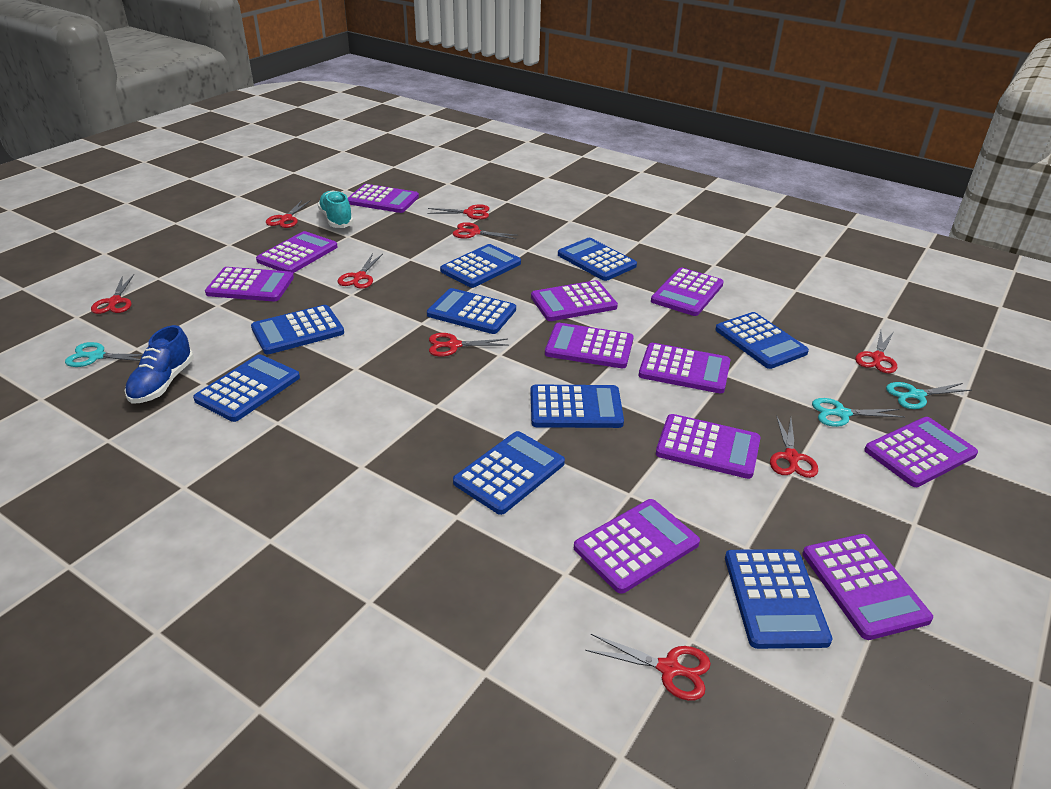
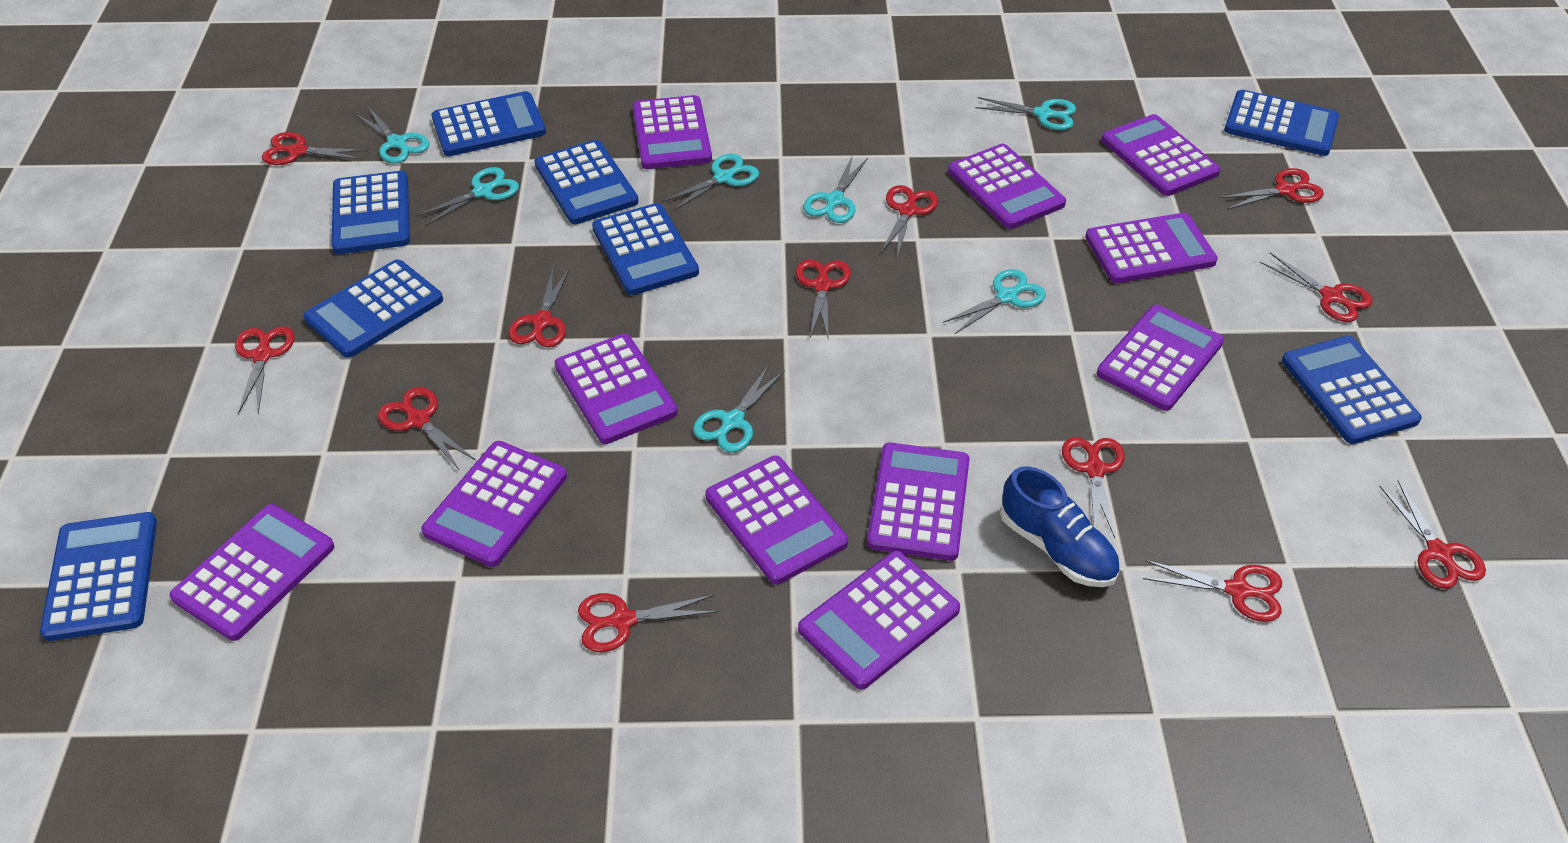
blue calculator: [193,354,300,422] [251,305,344,354] [427,288,516,334] [440,244,521,288] [453,431,565,515] [531,384,624,428] [558,238,637,281] [715,312,809,369] [725,549,832,649] = 9 -> [40,512,157,641] [303,259,443,358] [332,171,410,254] [431,91,546,156] [535,140,639,224] [592,203,699,295] [1224,90,1339,156] [1282,336,1422,444] = 8
red scissors: [91,274,134,314] [266,200,311,228] [338,253,383,289] [427,204,489,220] [429,333,509,357] [453,222,519,239] [585,634,711,701] [770,415,818,478] [855,331,897,373] = 9 -> [235,326,295,414] [262,132,368,165] [378,387,476,470] [508,268,570,347] [578,593,718,652] [796,259,851,337] [880,185,938,258] [1062,437,1125,538] [1143,560,1282,622] [1219,168,1324,210] [1260,253,1373,322] [1379,480,1486,589] = 12
turquoise scissors: [65,342,143,367] [812,398,905,427] [886,382,972,409] = 3 -> [355,107,430,164] [415,167,519,226] [662,154,759,211] [693,365,785,453] [803,157,868,223] [943,269,1046,334] [975,97,1076,130] = 7
turquoise shoe: [318,190,353,228] = 1 -> none = 0

